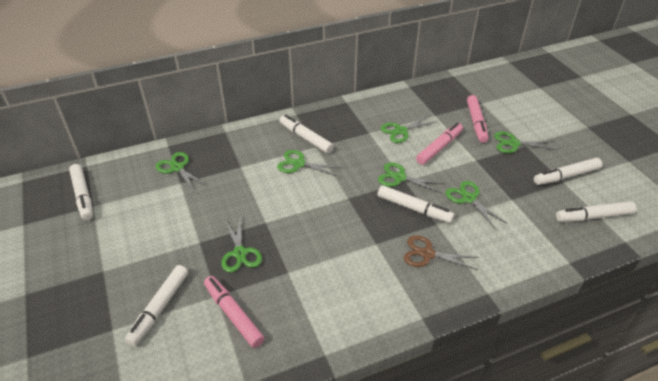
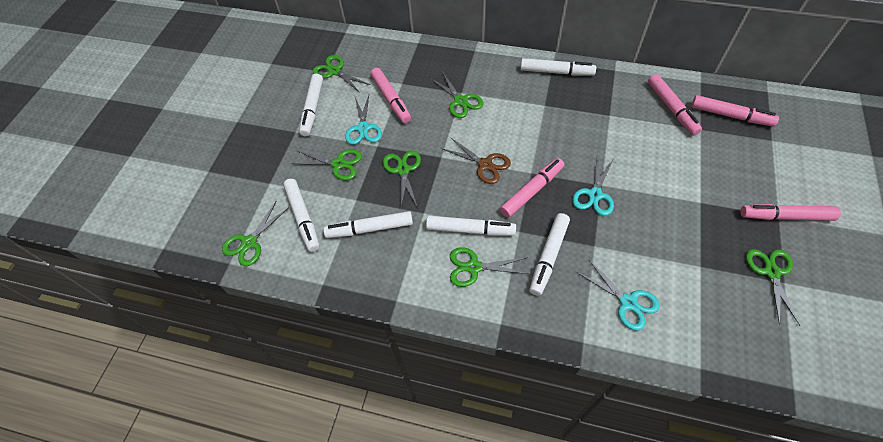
pink marker: [204,276,264,348] [416,122,463,165] [467,95,488,143] = 3 -> [370,68,411,123] [500,158,564,218] [648,74,702,135] [691,95,779,126] [741,204,841,221] = 5
turquoise scissors: none = 0 -> [345,95,382,145] [572,155,614,216] [577,260,660,331] = 3

